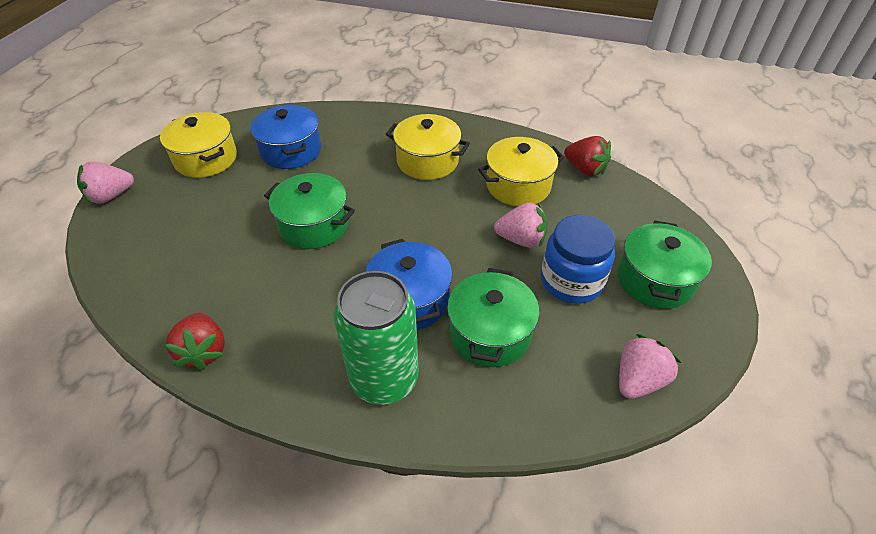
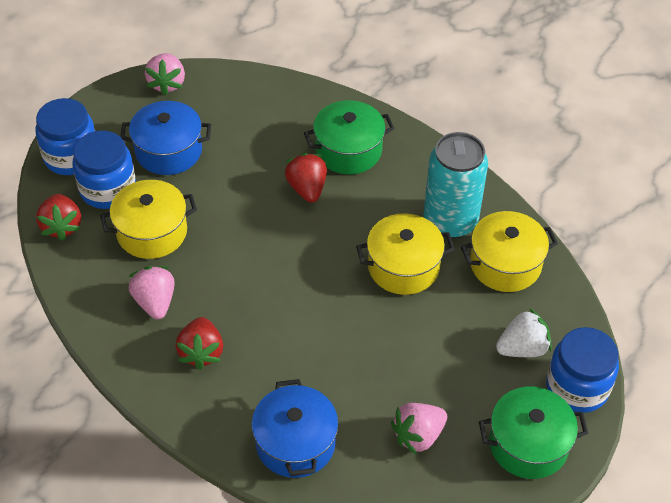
blue jar: [541,215,615,304] = 1 -> [36,98,95,175] [73,131,136,209] [546,327,619,413] = 3
green can: [334,271,419,405] = 1 -> none = 0
green pot: [264,173,355,249] [447,268,539,367] [617,220,712,309] = 3 -> [304,100,395,174] [479,387,588,479] = 2
red strawberry: [164,313,225,370] [564,136,611,176] = 2 -> [36,194,81,241] [176,317,223,370] [285,153,327,203] = 3
turquoise can: none = 0 -> [424,132,488,239] = 1
white strawberry: none = 0 -> [496,309,552,357] = 1

